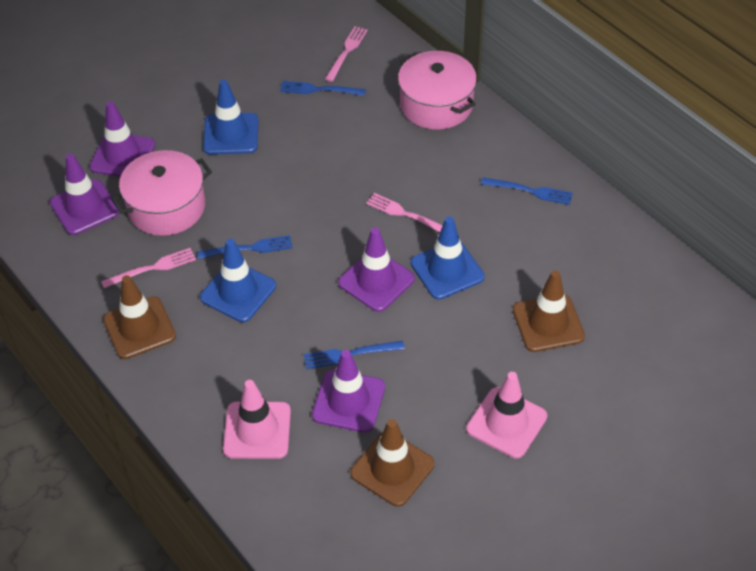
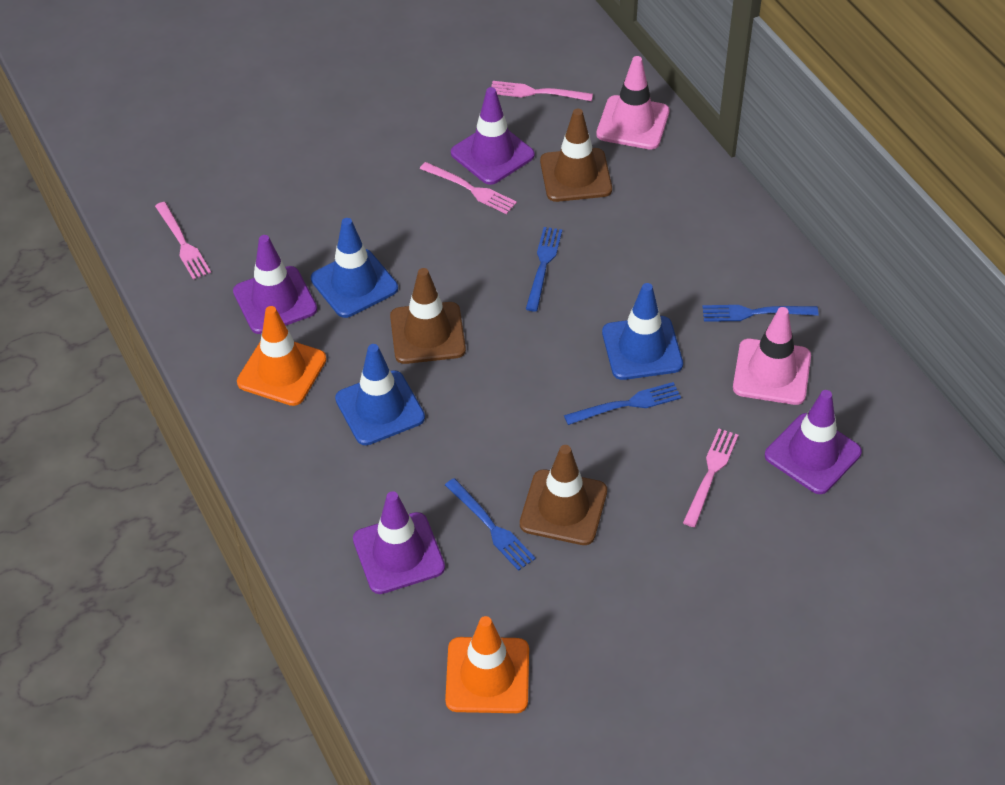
orange traffic cone: none = 0 -> [237,306,326,406] [445,616,529,713] = 2
pink fork: [101,248,196,288] [325,26,368,82] [366,193,443,232] = 3 -> [155,202,211,280] [420,162,517,214] [491,81,593,101] [683,429,738,527] = 4
pink pot: [111,150,212,236] [398,51,477,129] = 2 -> none = 0

